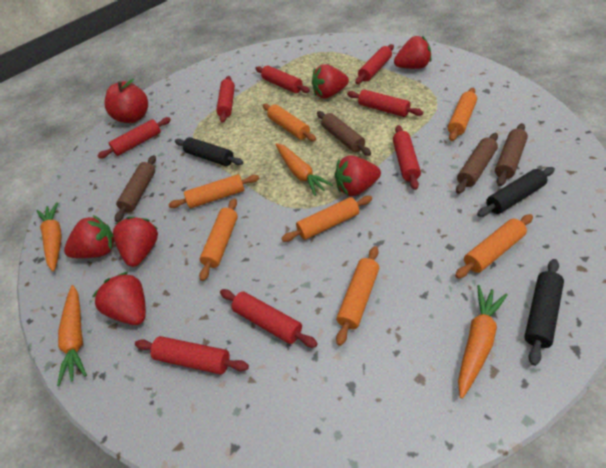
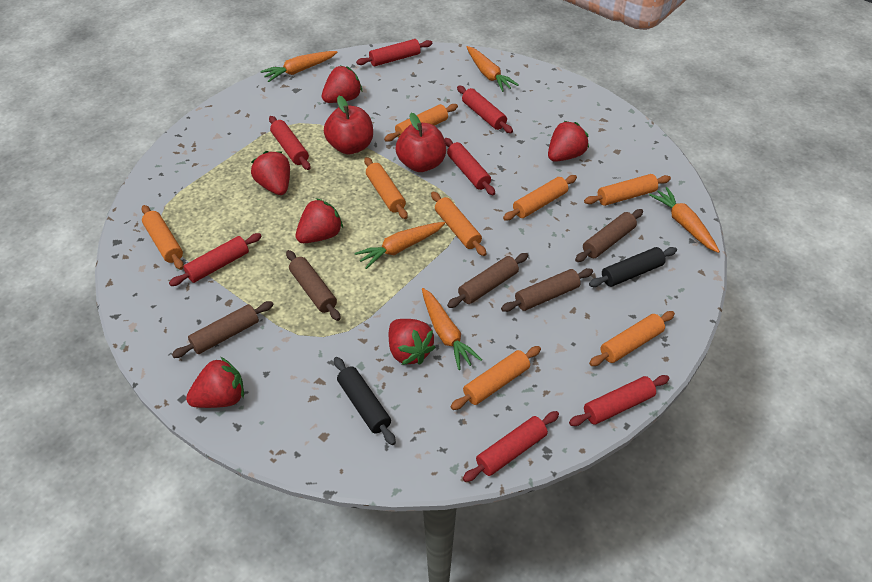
black rolling pin: [175,137,243,166] [477,167,555,217] [524,259,564,366] = 3 -> [334,357,396,445] [589,247,677,287] = 2
brown rolling pin: [115,155,156,222] [317,111,371,156] [456,133,498,194] [495,123,528,186] = 4 -> [172,301,273,358] [286,250,341,321] [447,253,528,308] [501,268,593,312] [575,209,643,262] = 5
orange carrot: [36,202,62,271] [57,285,87,386] [276,143,333,196] [458,285,507,399] = 4 -> [260,51,337,82] [354,222,445,269] [422,288,482,370] [467,46,519,92] [649,187,720,253] = 5
orange rolling pin: [168,174,259,208] [199,198,238,281] [263,104,316,141] [281,196,372,242] [336,246,379,346] [448,88,477,141] [455,214,533,278] = 7 -> [141,205,184,270] [364,157,408,219] [384,104,458,142] [431,192,486,256] [451,346,541,410] [503,175,577,220] [584,174,671,206] [589,311,675,366] = 8
red apple: [105,79,148,123] = 1 -> [324,96,373,154] [396,113,446,172] = 2
red rolling pin: [97,117,171,159] [135,336,249,374] [216,76,235,123] [220,289,318,348] [255,66,310,93] [347,89,423,117] [355,44,394,84] [393,125,421,190] = 8 -> [169,233,262,286] [269,116,310,170] [356,39,433,66] [444,138,495,195] [457,86,513,133] [463,411,559,482] [569,375,669,426] = 7

